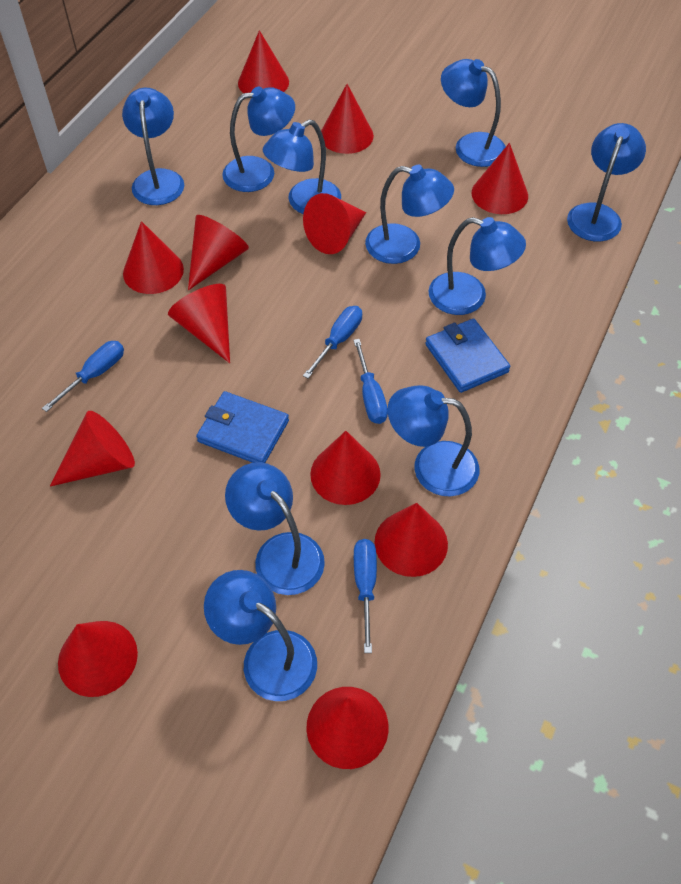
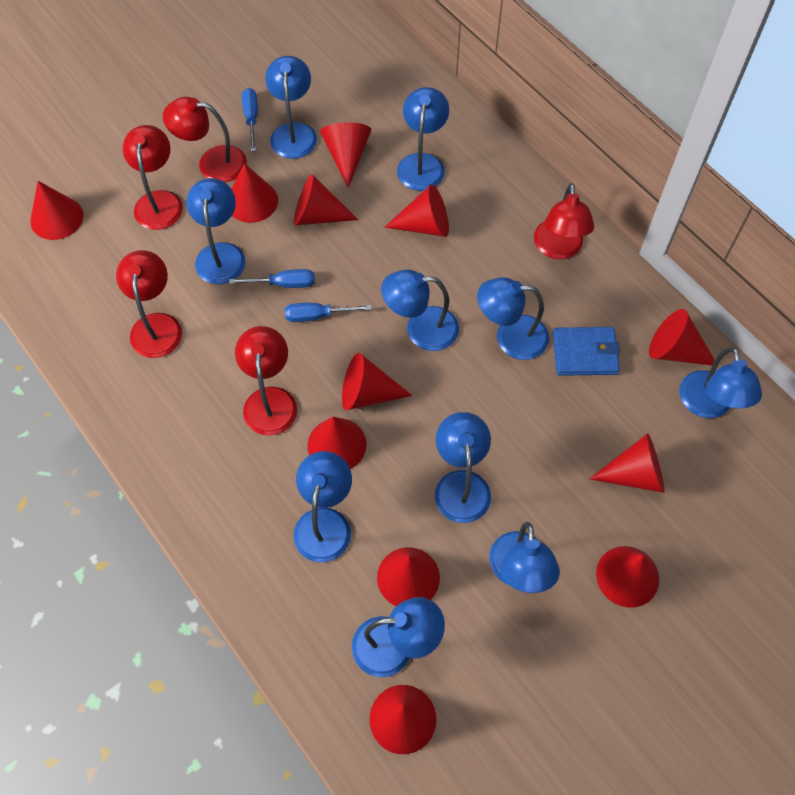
blue screwdriver: [42,341,124,412] [303,306,362,379] [353,339,388,424] [354,539,377,653] = 4 -> [229,269,315,288] [242,88,258,152] [285,303,372,322] = 3
blue wallet: [196,391,289,463] [425,318,510,393] = 2 -> [553,327,620,376] = 1
red lamp: none = 0 -> [116,250,182,358] [122,125,183,230] [163,97,247,182] [235,326,297,436] [534,183,594,260] = 5

